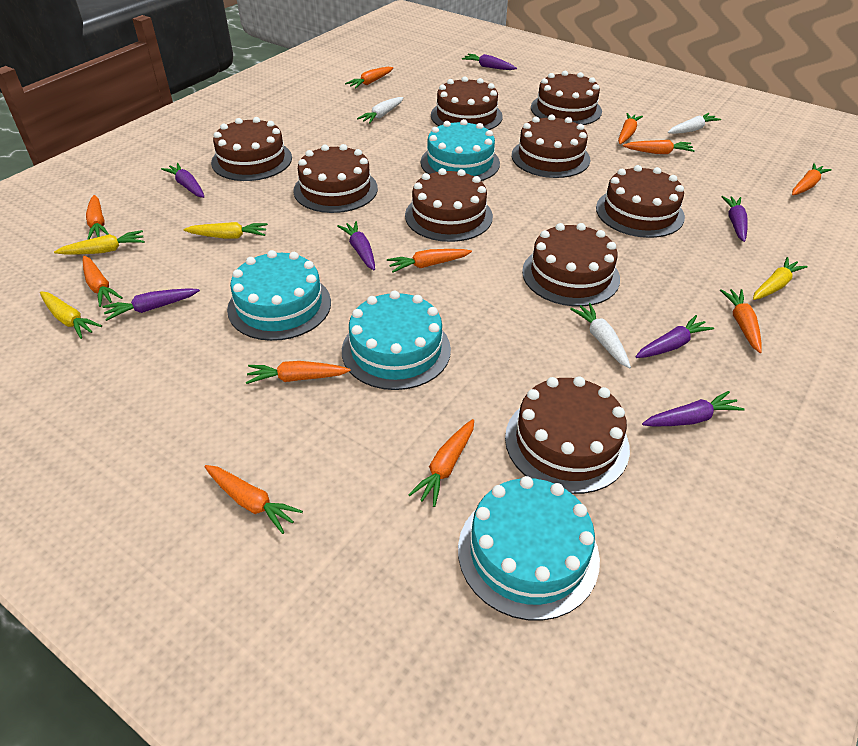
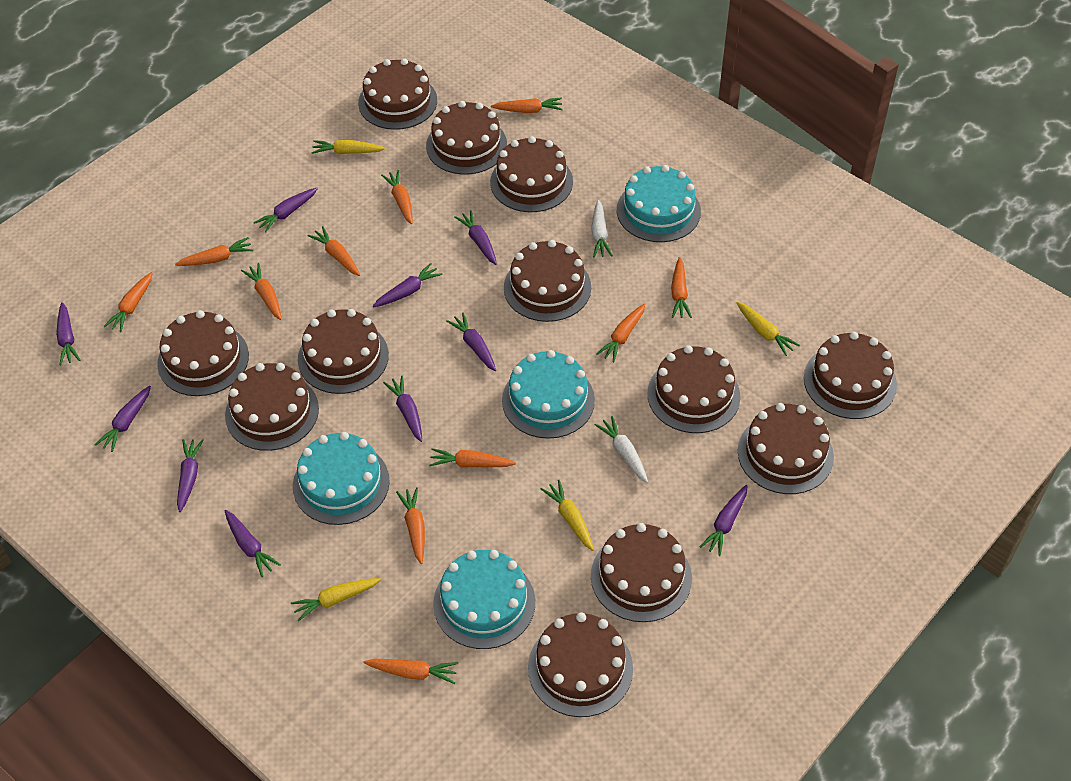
brown cake: [211,117,292,181] [293,144,378,213] [405,168,493,242] [431,76,503,130] [505,376,630,494] [512,115,590,178] [522,223,620,306] [531,71,602,125] [596,165,685,238] = 9 -> [157,310,249,396] [225,363,319,451] [298,309,389,394] [358,58,437,130] [426,101,507,175] [490,136,573,212] [504,240,591,322] [528,612,633,717] [591,523,692,622] [647,345,740,433] [738,403,834,494] [804,332,897,419] = 12
purple carrot: [102,288,200,321] [161,163,204,198] [337,221,375,270] [462,54,517,70] [635,315,714,358] [642,391,745,427] [721,196,747,242] = 7 -> [56,302,80,365] [95,386,151,452] [177,439,204,512] [225,510,281,577] [254,188,318,233] [373,263,443,307] [383,375,422,442] [446,312,496,371] [455,210,497,265] [700,485,747,556] = 10
white carrot: [357,97,404,124] [570,303,631,369] [668,113,721,134] = 3 -> [591,200,613,257] [595,416,648,483] = 2

